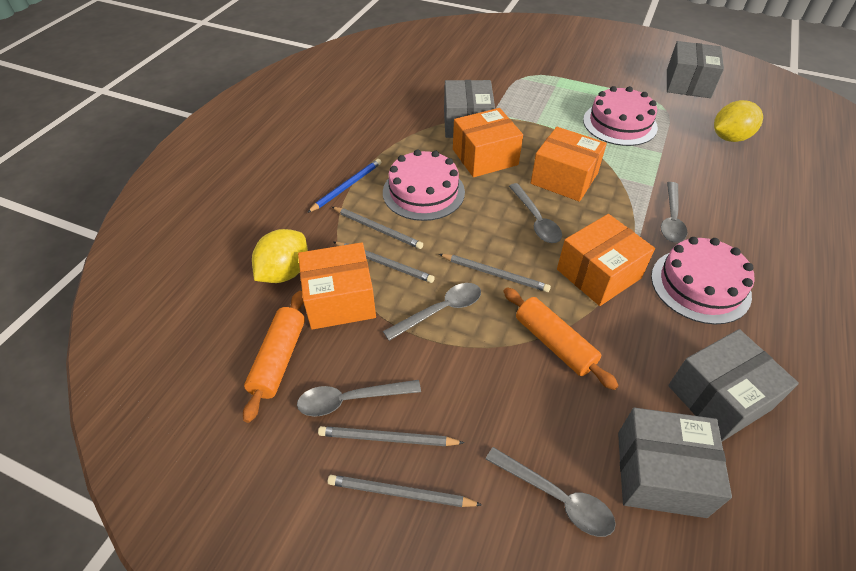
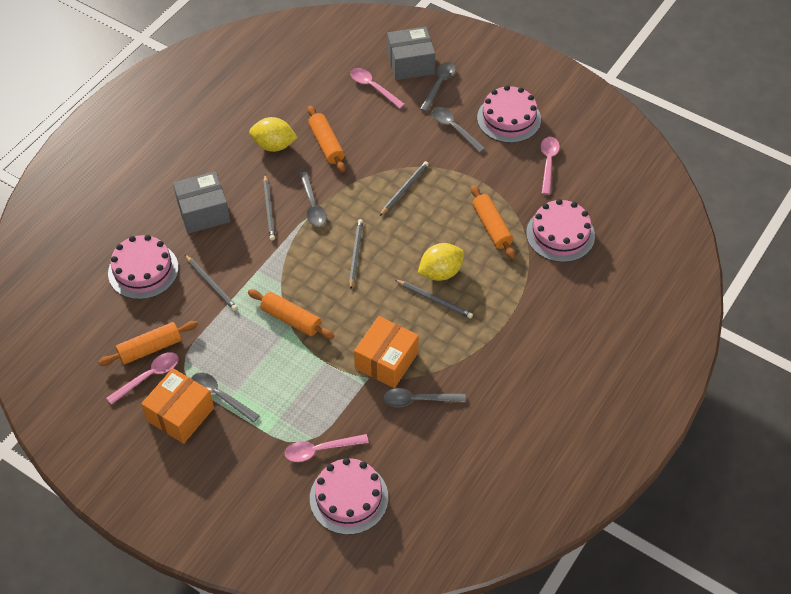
blue pencil: [307,159,381,213] = 1 -> none = 0
grey box: [444,80,495,138] [618,408,732,518] [667,41,724,98] [668,329,799,442] = 4 -> [173,171,230,234] [387,27,435,80] = 2
orange box: [298,242,376,330] [453,108,523,177] [531,127,607,202] [557,214,655,306] = 4 -> [141,368,214,444] [354,316,419,388] = 2
orange rolling pin: [243,291,305,423] [503,287,619,390] = 2 -> [98,321,198,366] [248,289,334,339] [308,105,345,172] [471,185,515,259] = 4
pink cake: [383,149,465,221] [583,86,658,146] [651,237,754,324] = 3 -> [108,235,178,299] [310,458,388,535] [477,85,541,143] [526,199,595,262] = 4
pink spoon: none = 0 -> [106,352,179,405] [285,434,369,462] [350,68,405,109] [541,137,560,195] = 4

